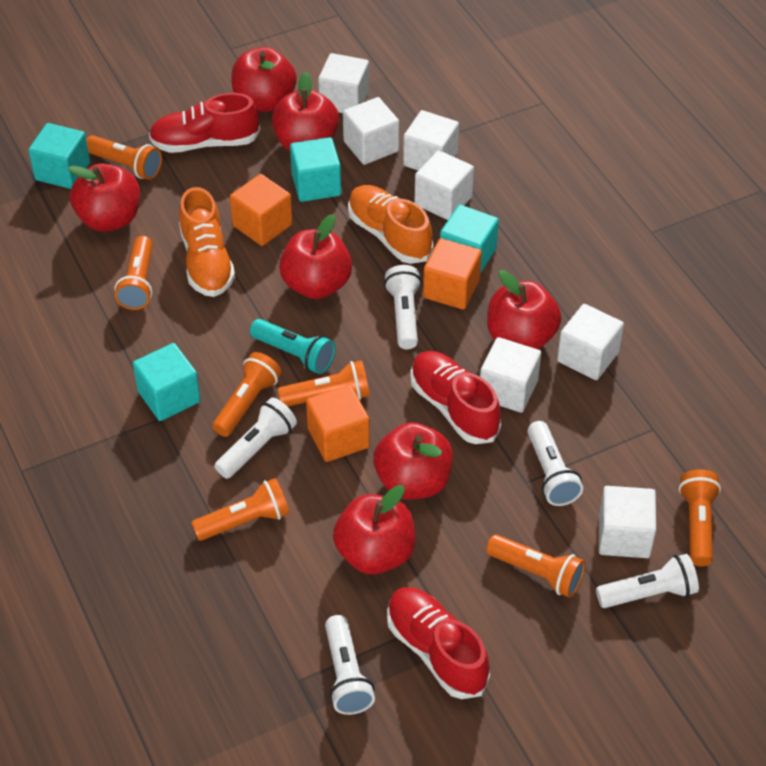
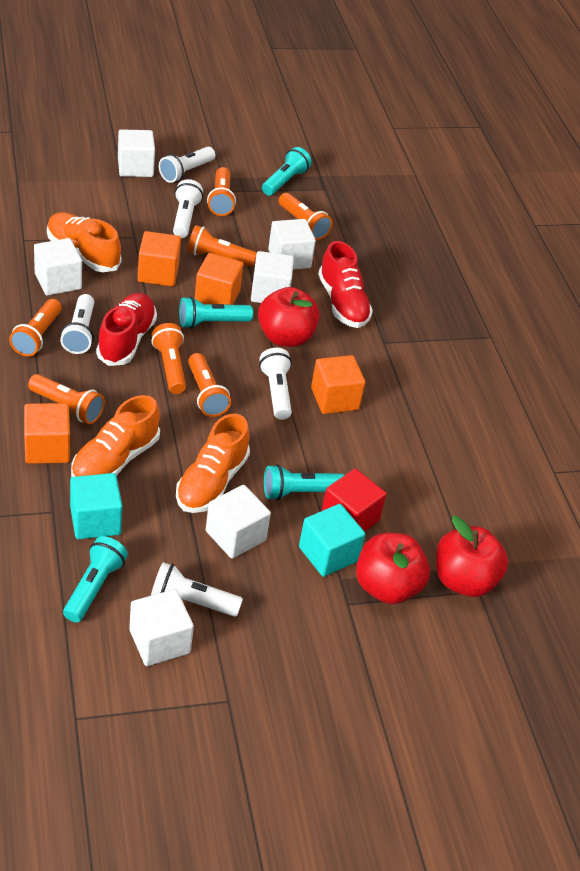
orange cube: [230,174,292,246] [306,385,370,462] [423,238,482,310] = 3 -> [24,403,70,464] [138,231,181,286] [195,253,244,305] [311,355,366,414] = 4
orange shoe: [179,187,235,297] [348,185,433,264] = 2 -> [47,212,121,272] [71,395,160,477] [176,414,250,513] = 3
red apple: [68,163,140,232] [231,47,297,112] [272,71,339,151] [279,214,352,299] [333,485,415,574] [373,422,453,500] [487,270,561,349] = 7 -> [258,287,319,347] [356,533,430,604] [436,516,508,597] = 3
red cube: none = 0 -> [321,469,387,532] = 1
red shoe: [149,93,260,153] [387,587,490,699] [410,351,501,444] = 3 -> [96,293,157,366] [318,241,373,328] = 2
turquoise cube: [28,123,90,189] [133,343,201,421] [290,137,341,202] [440,205,499,274] = 4 -> [70,473,122,539] [299,504,365,577] = 2
turquoise flashlight: [250,319,336,374] = 1 -> [63,536,128,622] [179,296,253,329] [262,147,312,196] [264,464,345,501] = 4
white cube: [318,53,369,113] [343,97,399,165] [403,110,459,170] [414,150,474,220] [480,337,541,413] [557,304,624,380] [599,486,656,558] = 7 -> [34,238,82,296] [118,129,155,177] [129,589,194,666] [206,485,271,559] [251,251,294,303] [268,219,316,270] = 6

